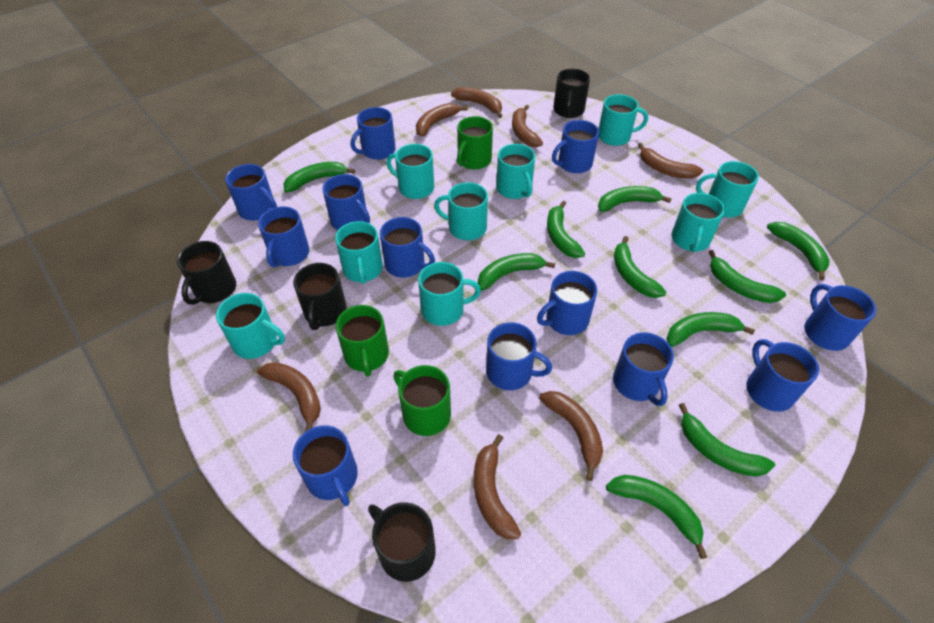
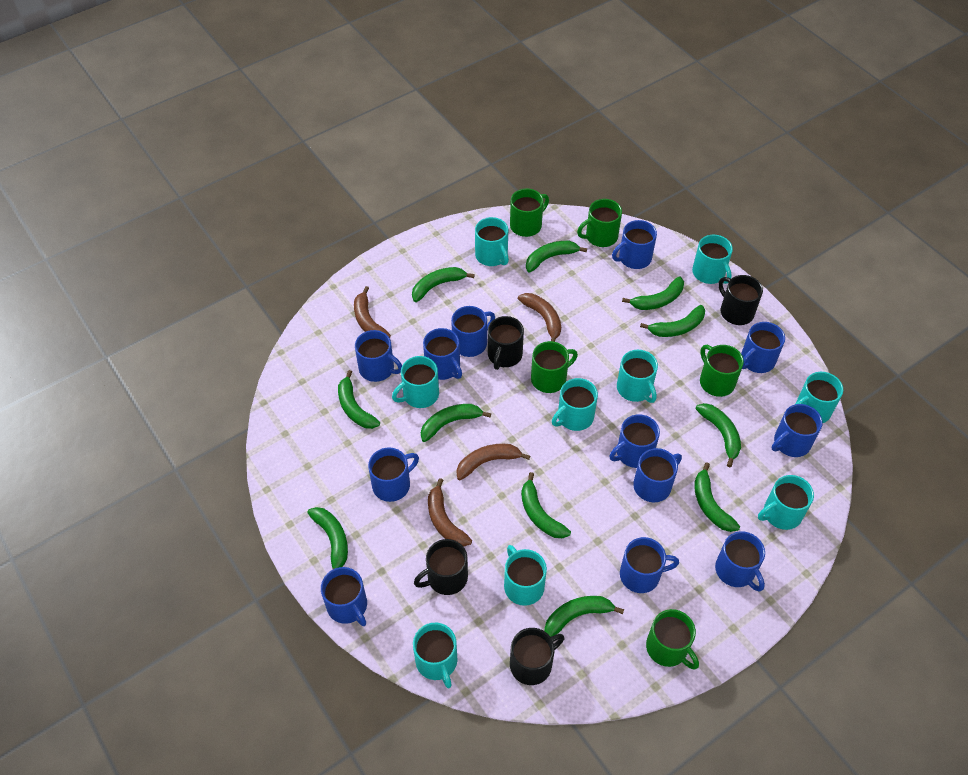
brown banana: [257,362,321,432] [416,103,468,137] [451,87,502,118] [474,434,521,539] [512,105,543,147] [539,391,603,481] [638,143,703,179] = 7 -> [354,286,391,338] [428,478,472,547] [456,444,530,480] [518,293,561,342] = 4
green banana: [283,162,355,192] [478,253,555,291] [547,201,585,258] [598,186,672,212] [606,475,707,559] [614,236,666,298] [666,312,755,347] [679,403,775,477] [709,250,786,303] [767,222,830,280] = 10 -> [307,507,348,570] [338,370,380,429] [412,267,475,302] [421,404,491,442] [521,472,571,538] [526,241,587,273] [544,596,624,637] [622,276,684,310] [640,305,705,337] [694,462,740,532] [695,403,741,467] = 11
green mug: [336,305,389,377] [393,365,451,436] [457,116,493,169] = 3 -> [510,188,549,237] [531,341,578,393] [577,199,622,247] [646,609,699,670] [700,345,744,397] = 5

